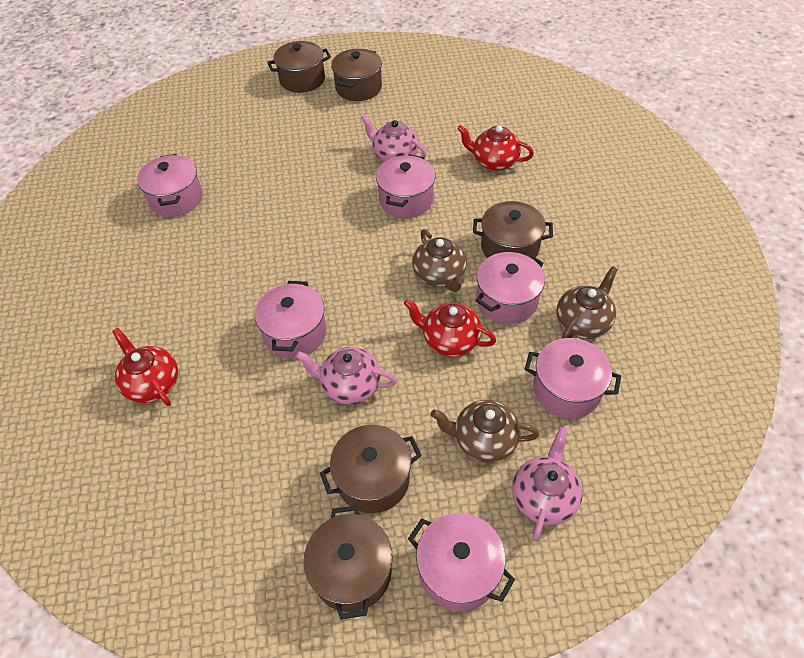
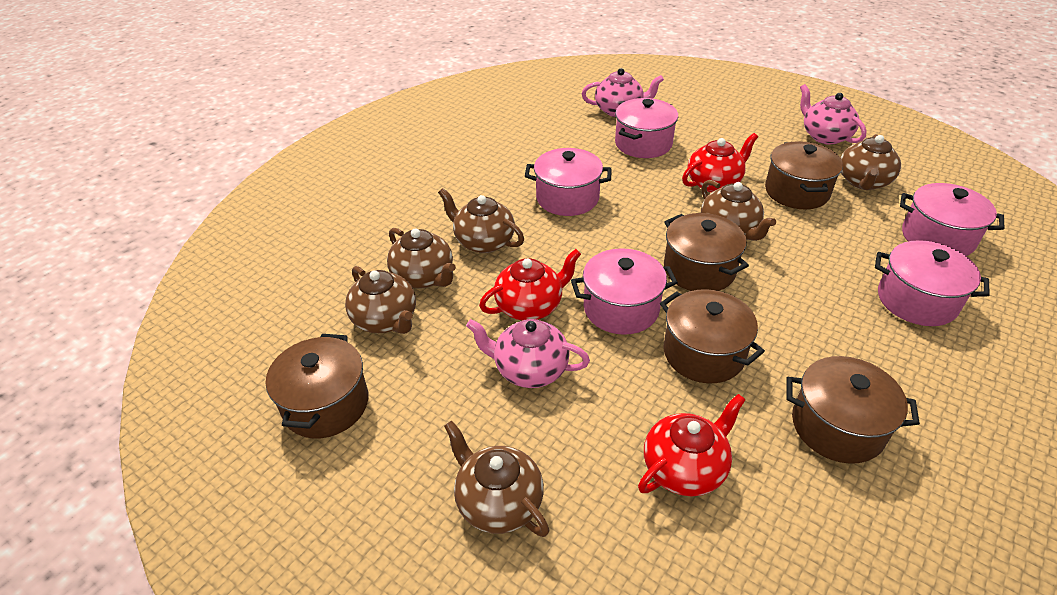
brown teapot: [412,229,467,292] [431,400,539,463] [557,266,618,339] = 3 -> [345,266,416,334] [387,228,456,288] [438,188,524,253] [444,420,549,537] [701,180,776,241] [841,134,901,190] = 6
pink pot: [137,154,203,217] [255,281,327,358] [376,154,435,218] [408,513,515,612] [476,252,545,324] [525,338,621,419] = 6 -> [525,148,612,216] [571,248,678,335] [615,98,678,158] [875,240,989,326] [900,183,1005,256] = 5

